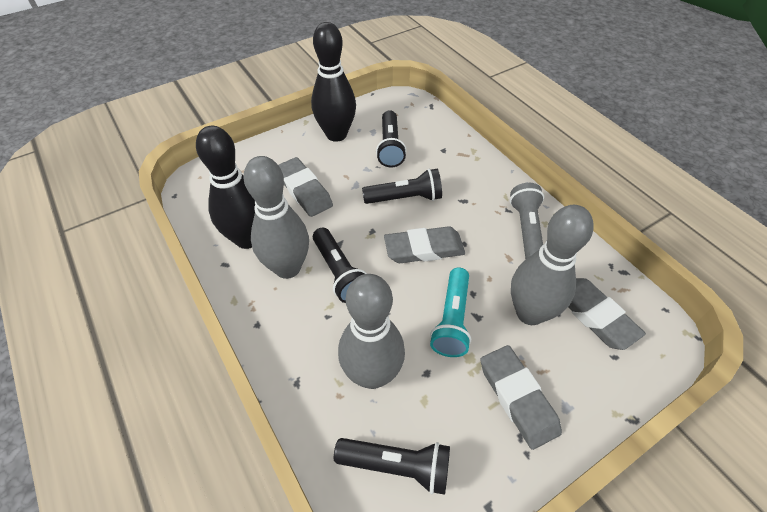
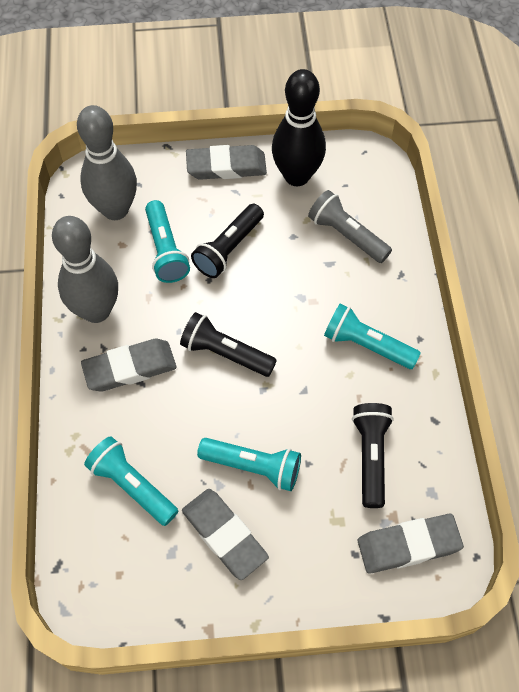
black bowling pin: [196,126,255,249] [311,22,356,142] = 2 -> [272,69,326,186] = 1
black flashlight: [313,227,367,303] [334,438,450,495] [362,169,442,204] [376,110,407,168] = 4 -> [180,312,277,377] [191,204,264,278] [352,403,394,508] = 3
grey bowling pin: [244,156,309,279] [338,274,405,389] [511,205,594,325] = 3 -> [52,216,118,323] [77,105,137,220] = 2
turquoise flashlight: [430,268,471,357] = 1 -> [84,436,178,526] [145,200,190,283] [197,438,301,491] [324,304,421,369] = 4

